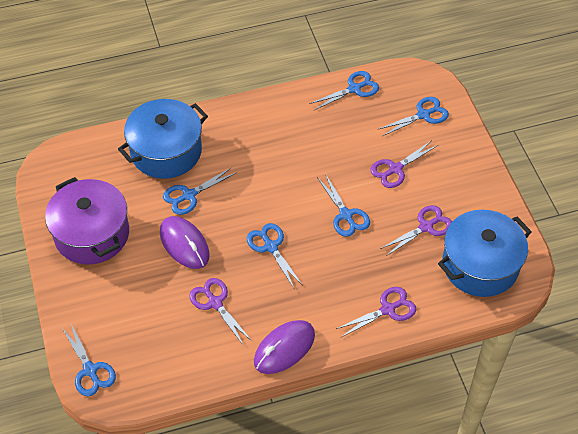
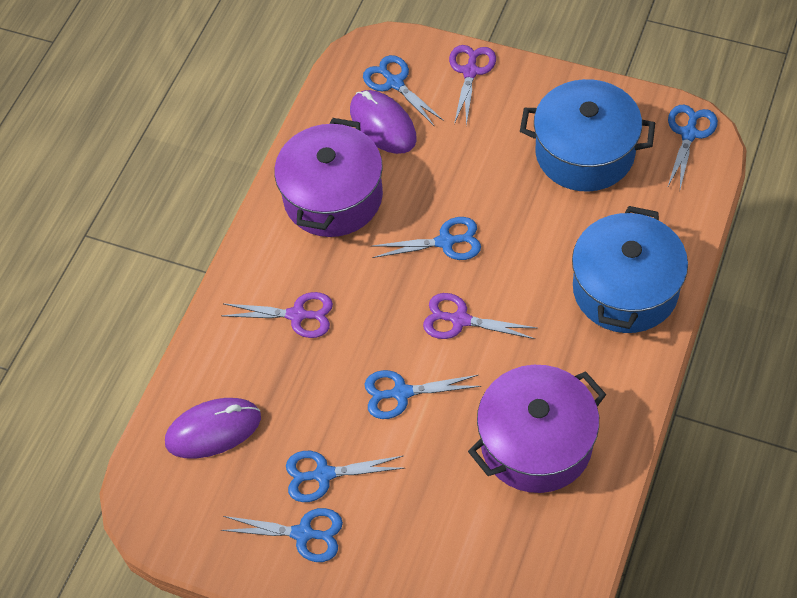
purple pot: [45,177,129,265] = 1 -> [274,118,383,237] [468,365,606,493] = 2
purple scissors: [189,278,252,346] [336,287,416,337] [370,140,438,188] [380,205,452,256] = 4 -> [222,292,333,338] [423,293,537,339] [449,45,496,126] = 3

